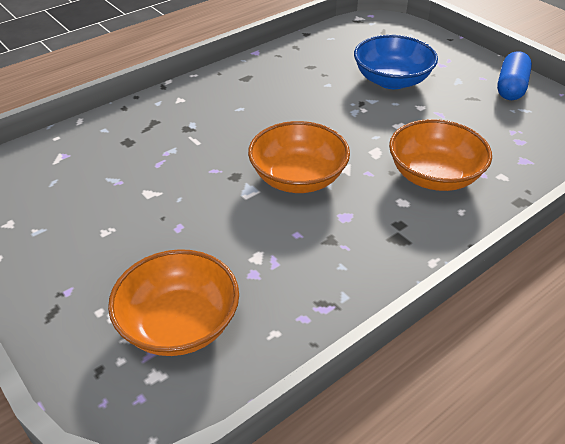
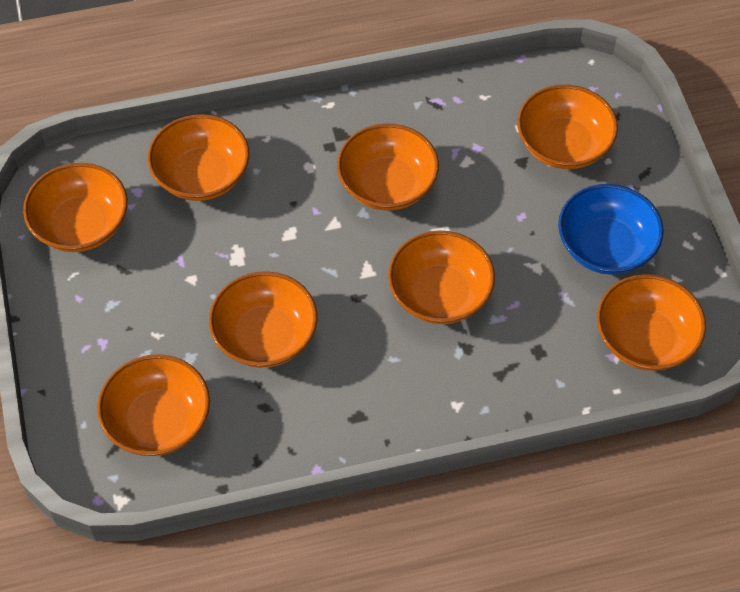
blue capsule: [497,51,532,100] = 1 -> none = 0
orange bowl: [108,249,239,356] [248,121,350,193] [389,119,492,191] = 3 -> [23,163,128,252] [97,354,210,456] [148,114,250,201] [209,271,318,368] [337,124,439,211] [388,230,495,324] [517,85,618,169] [597,274,706,371] = 8

